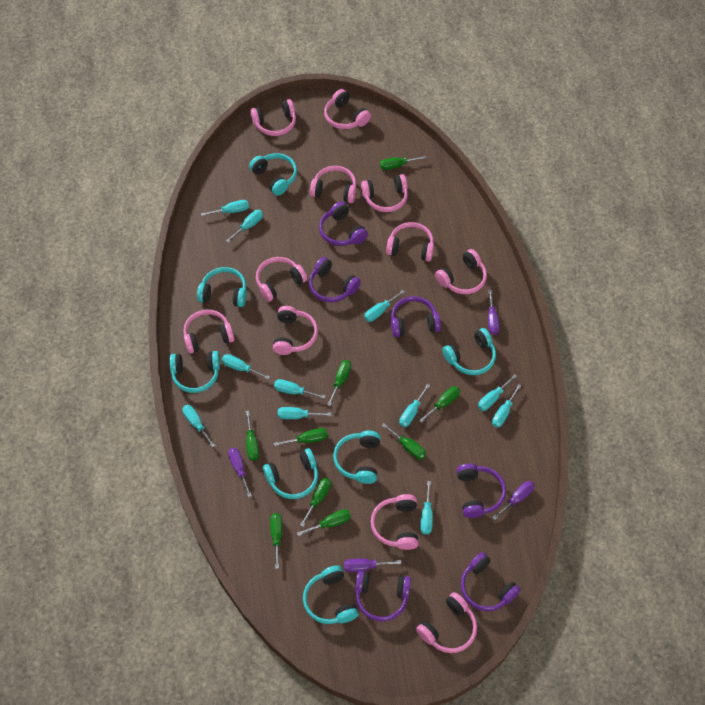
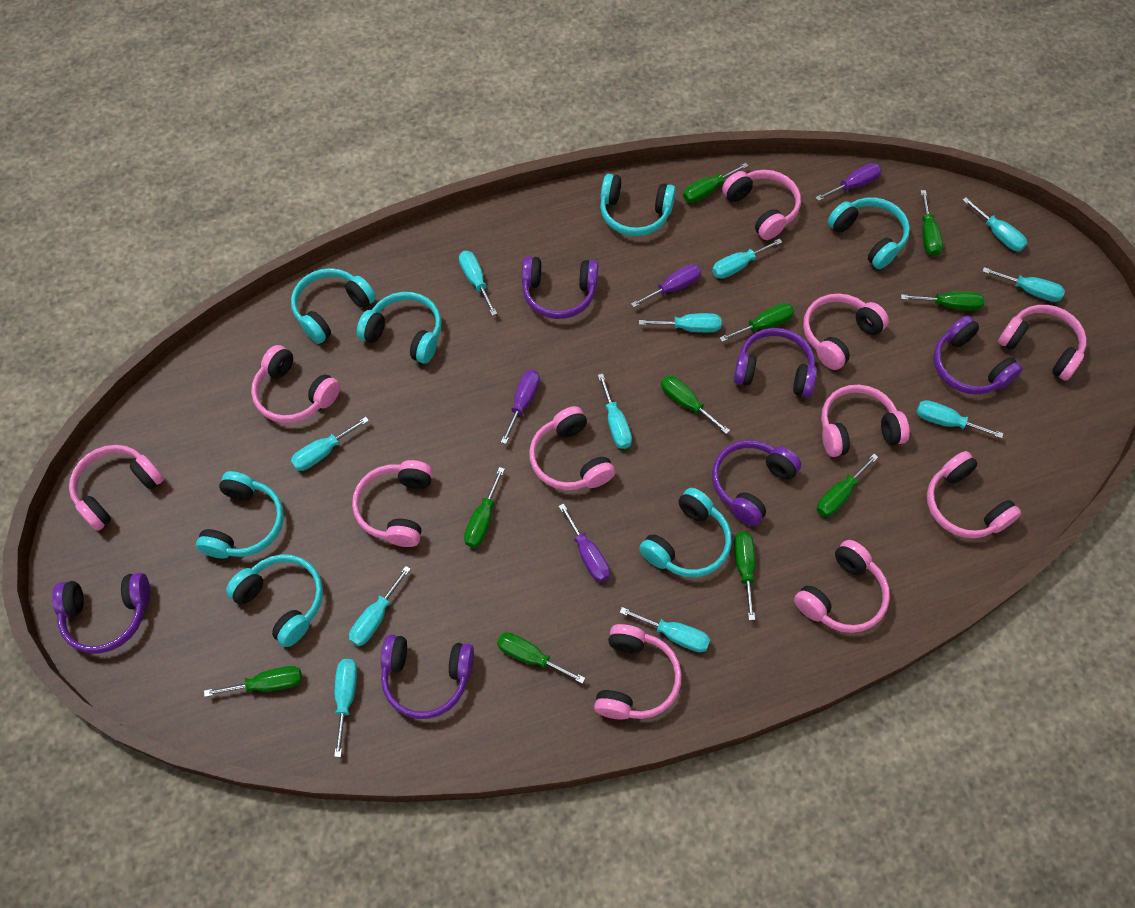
green screwdriver: [245,411,259,461] [270,513,282,569] [274,428,328,446] [297,509,351,536] [300,478,331,527] [327,360,351,406] [380,156,426,170] [381,423,426,459] [419,386,460,423] = 9 -> [204,666,302,697] [464,467,505,548] [497,632,585,684] [661,376,730,434] [683,163,748,203] [719,303,794,342] [734,531,755,620] [817,454,878,517] [901,291,985,311] [920,190,943,256] = 10

